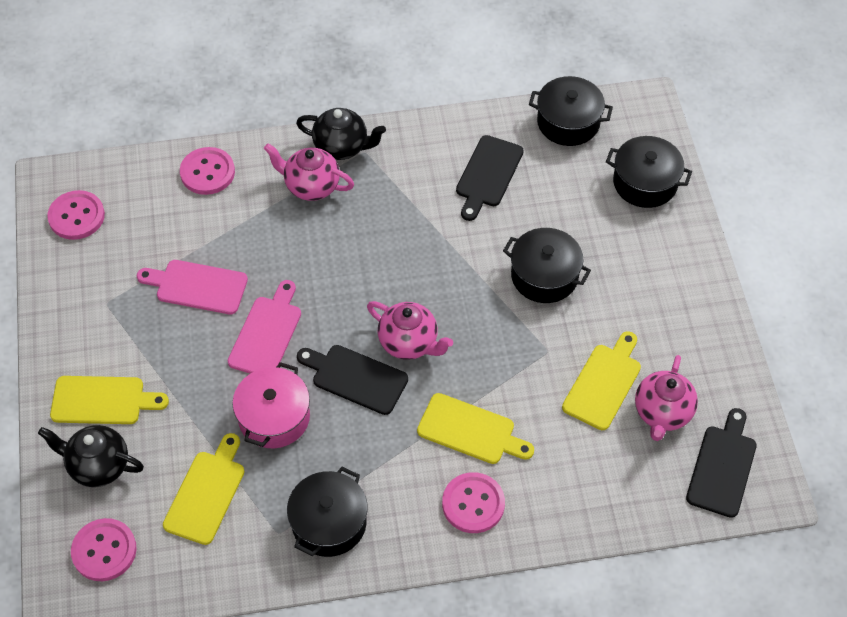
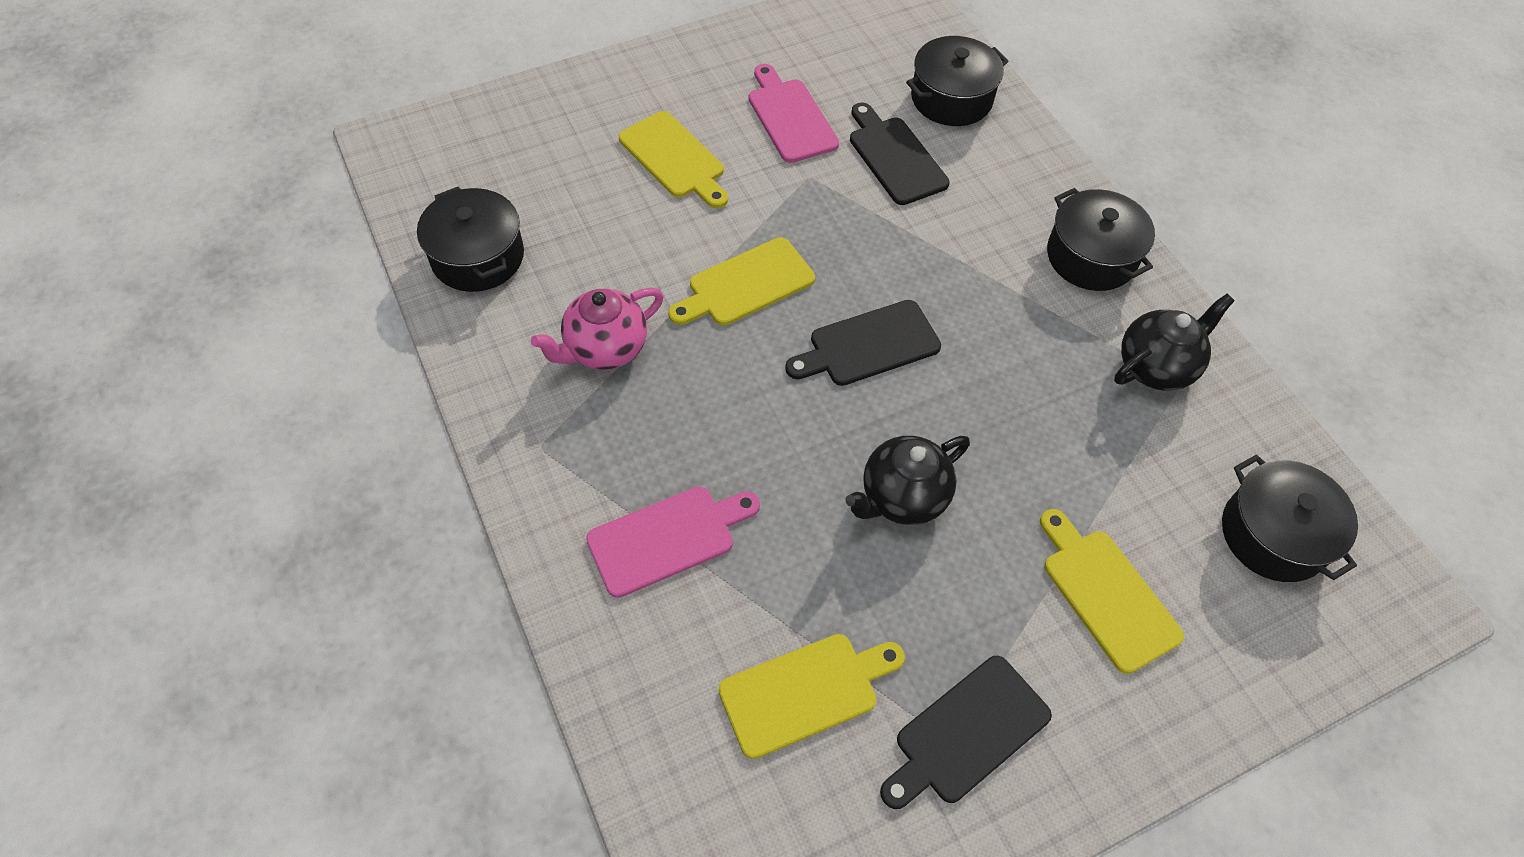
pink button: [47,190,105,240] [71,518,137,581] [180,147,235,195] [442,472,505,533] = 4 -> none = 0
pink pot: [232,362,310,448] = 1 -> none = 0
pink teapot: [264,143,354,201] [367,301,453,360] [635,355,698,441] = 3 -> [531,287,664,370] = 1

